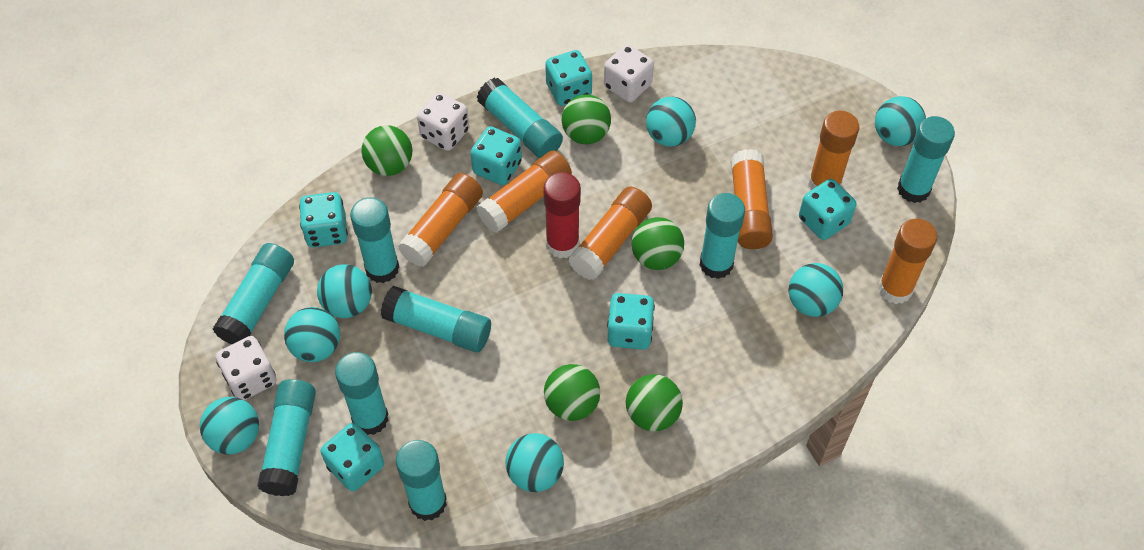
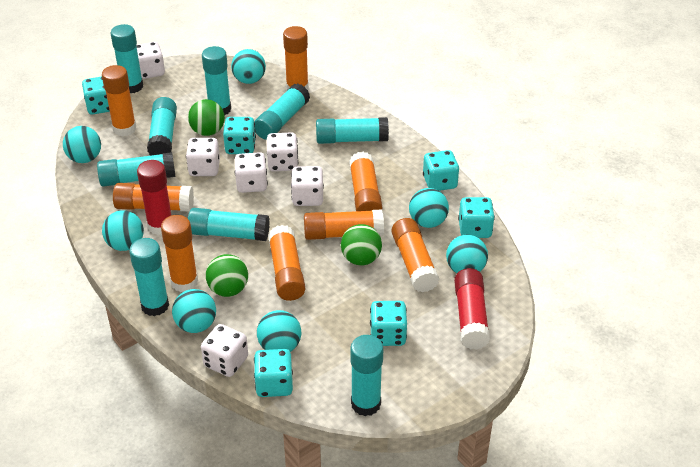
green ball: [362,125,412,176] [544,364,600,421] [562,95,611,144] [626,374,683,431] [631,217,684,270] = 5 -> [188,99,225,136] [206,254,248,297] [341,224,382,266] = 3
orange glue stick: [398,173,483,267] [477,150,572,233] [569,186,652,280] [731,149,773,249] [808,111,859,190] [878,219,937,304] = 6 -> [102,65,136,136] [113,183,194,212] [161,215,198,292] [268,225,305,301] [283,26,309,90] [304,209,384,240] [349,152,382,211] [392,218,439,292] = 8
red glue stick: [543,172,581,259] = 1 -> [137,160,172,235] [454,268,490,350] = 2
white dice: [216,336,276,400] [417,92,469,151] [604,45,654,102] = 3 -> [136,42,165,79] [186,138,220,176] [201,324,248,377] [235,152,268,193] [267,132,298,171] [291,166,324,206] = 6

